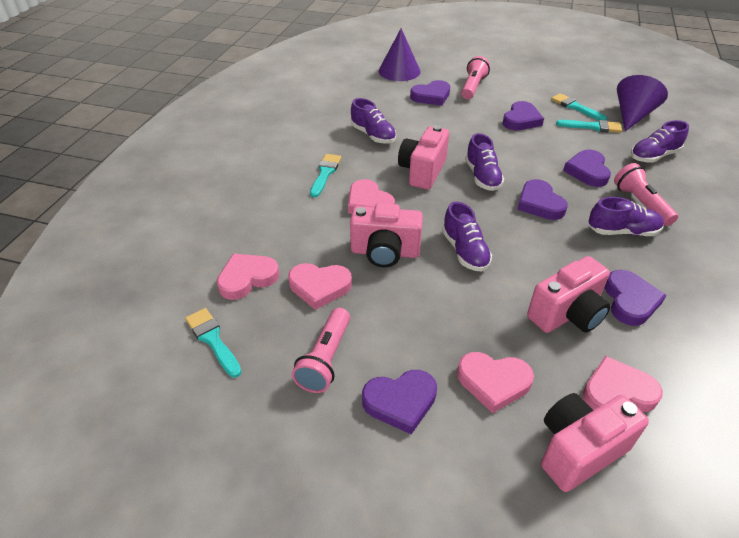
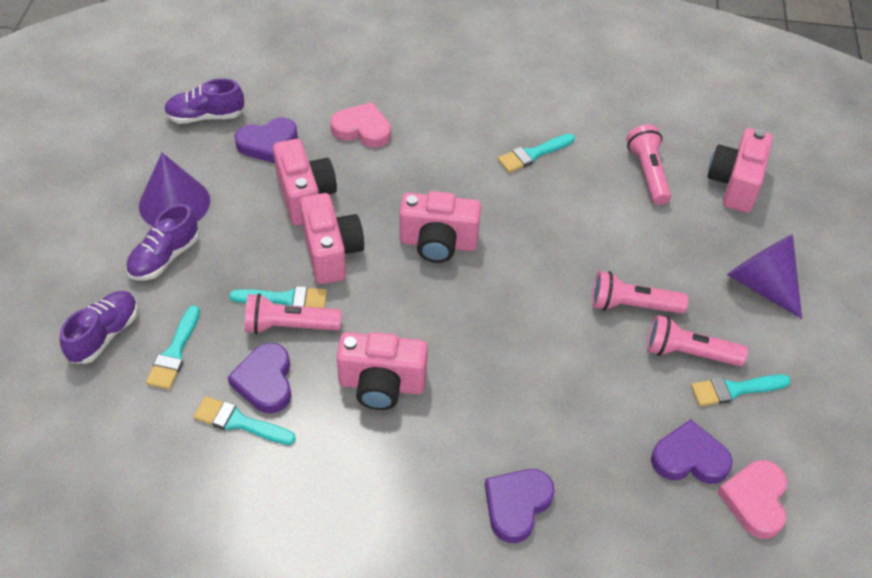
pink camera: [350,203,423,267] [398,125,449,189] [527,256,611,333] [541,393,649,492] = 4 -> [273,139,337,226] [300,193,364,284] [336,332,428,410] [399,191,481,263] [707,128,773,212] = 5
pink flashlight: [292,308,350,393] [461,56,490,99] [614,163,678,226] = 3 -> [245,293,342,334] [592,271,688,314] [627,125,671,205] [647,315,748,366] = 4
pink heart: [217,253,279,300] [288,263,352,310] [348,179,395,214] [457,352,534,413] [583,356,663,412] = 5 -> [330,102,391,148] [717,460,787,539] = 2
purple heart: [362,370,437,434] [410,80,450,106] [502,101,544,130] [517,179,568,220] [563,150,611,187] [605,270,666,326] = 6 -> [227,343,291,413] [235,117,298,163] [485,469,555,543] [651,419,733,484] = 4
purple shoe: [351,98,396,144] [442,201,492,271] [465,133,504,191] [589,197,664,236] [631,120,689,163] = 5 -> [60,291,138,364] [126,204,199,280] [164,78,244,124] = 3
turquoise brush: [185,308,241,378] [310,154,341,198] [551,93,607,120] [556,120,622,133] = 4 -> [146,305,200,389] [193,396,296,445] [229,286,327,308] [498,133,575,173] [691,374,791,406] = 5

